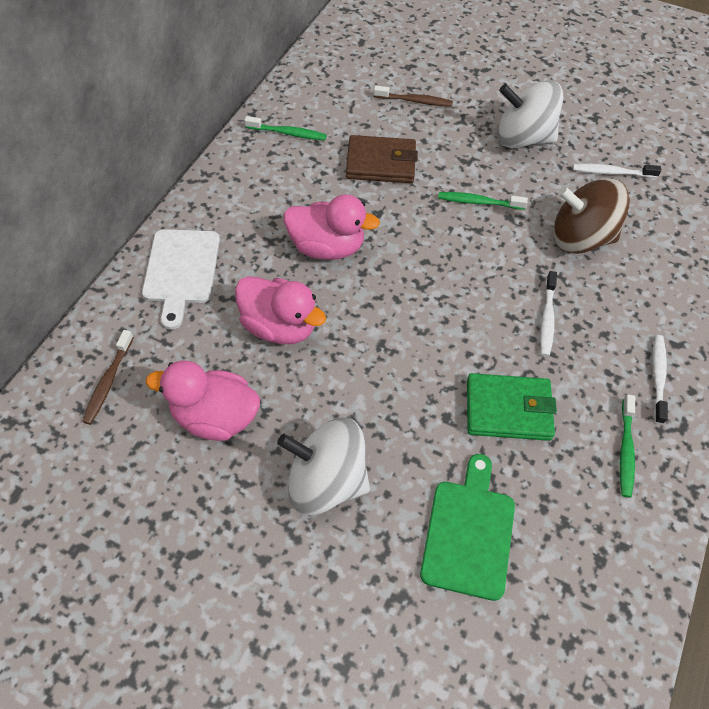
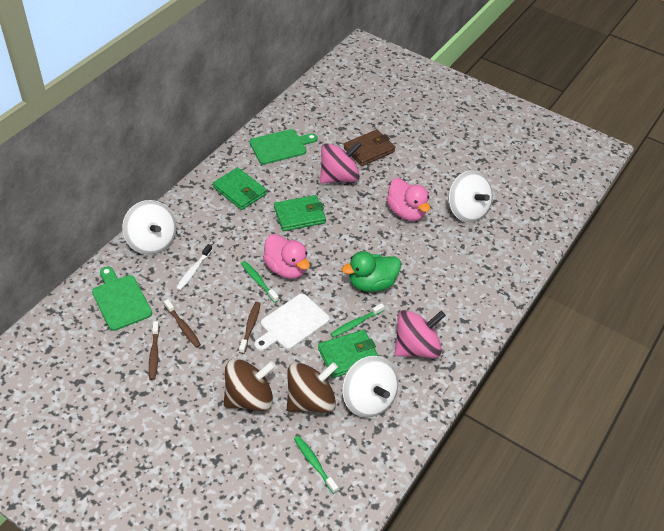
brown spinning top: [553,178,630,254] = 1 -> [224,359,276,411] [287,362,338,413] = 2
brown toothbrush: [82,330,134,424] [374,85,453,107] = 2 -> [149,321,160,380] [164,299,201,348] [239,302,261,354] = 3
green cutting board: [420,454,515,601] = 1 -> [92,266,152,331] [250,129,318,164] = 2
green duck: none = 0 -> [342,251,401,292] = 1
green wallet: [467,373,557,441] = 1 -> [213,167,267,210] [274,195,326,231] [318,330,378,378] = 3
pink duck: [146,360,260,441] [235,276,326,344] [284,195,380,260] = 3 -> [263,234,310,279] [386,178,430,221] = 2
pink spinning top: none = 0 -> [320,141,361,183] [394,310,446,358] = 2
white spinning top: [277,418,370,515] [498,80,563,148] = 2 -> [122,200,177,255] [342,356,398,418] [448,171,493,223] = 3
white toothbrush: [540,271,557,357] [573,164,661,178] [653,335,668,424] = 3 -> [176,244,212,290] = 1

